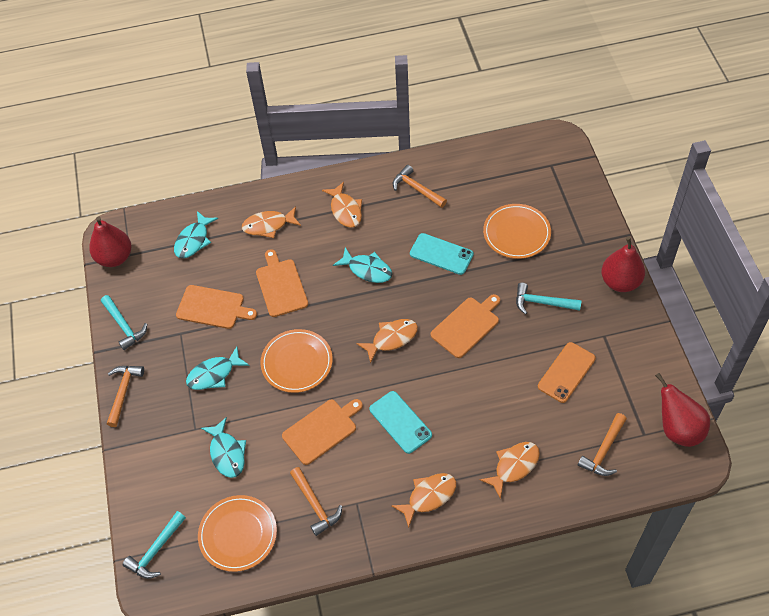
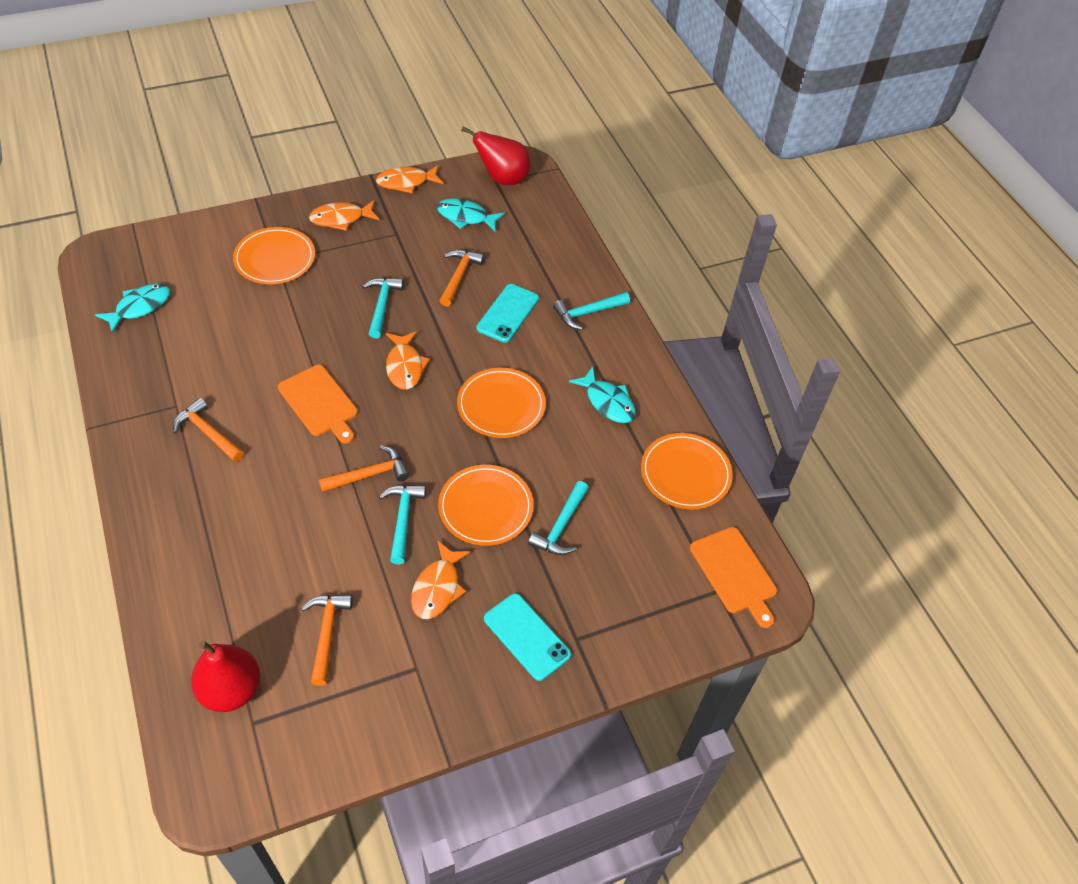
orange cutting board: [176,285,257,329] [256,249,308,317] [282,399,363,465] [431,294,500,358] = 4 -> [278,365,358,444] [690,527,777,628] = 2
orange fish: [242,206,301,238] [322,182,362,228] [357,319,418,363] [391,473,456,528] [480,442,540,499] = 5 -> [309,200,379,231] [376,165,443,193] [386,331,430,390] [411,540,471,619] = 4
orange phone: [538,342,596,403] = 1 -> none = 0
orange plate: [198,495,277,572] [260,329,333,393] [483,204,551,259] = 3 -> [233,227,315,284] [438,465,534,546] [457,368,546,438] [641,433,733,509] = 4
red pear: [89,216,131,267] [601,237,645,292] [655,373,710,447] = 3 -> [191,641,261,712] [461,126,531,185] = 2
turquoise fish: [174,211,218,258] [186,346,250,390] [201,417,246,478] [333,247,392,283] = 4 -> [95,284,170,333] [437,198,505,232] [569,366,636,423] = 3
turquoise hammer: [101,295,147,350] [123,511,186,579] [516,283,582,314] = 3 -> [362,278,404,338] [379,485,426,564] [528,481,589,555] [553,292,630,330] = 4

